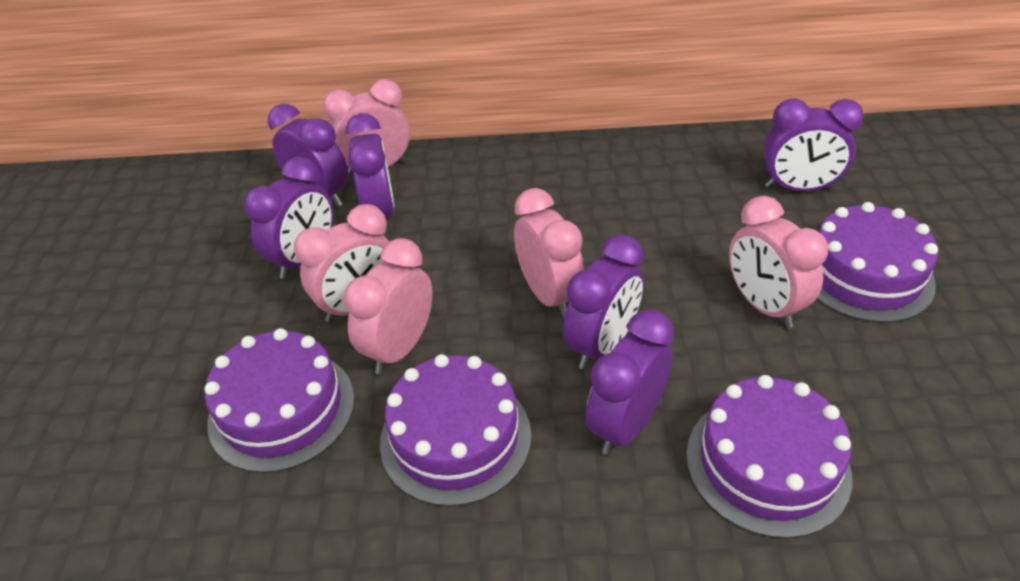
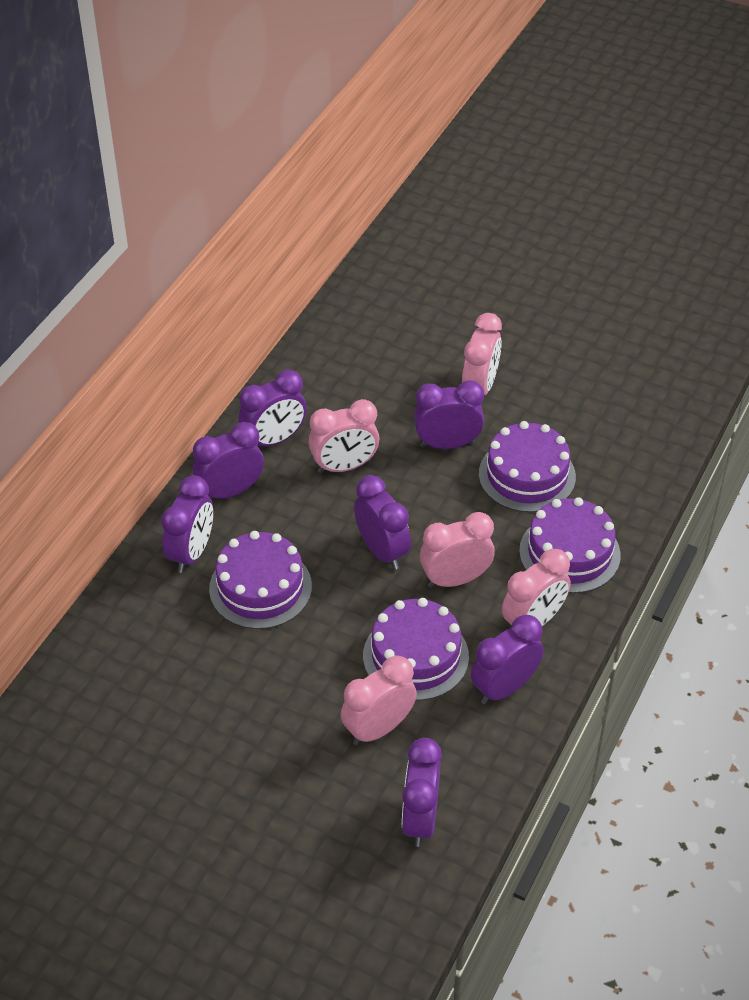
purple clock: [244,157,333,279] [268,104,348,207] [346,113,395,218] [563,234,644,370] [585,309,674,455] [764,98,864,191] = 6 -> [161,475,213,573] [193,422,264,499] [239,370,307,446] [354,475,411,570] [402,738,442,847] [414,380,484,449] [471,615,544,704] = 7

